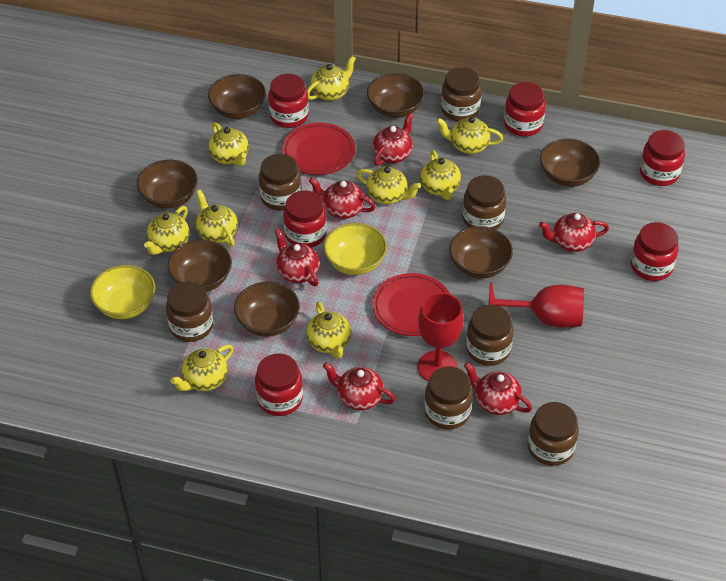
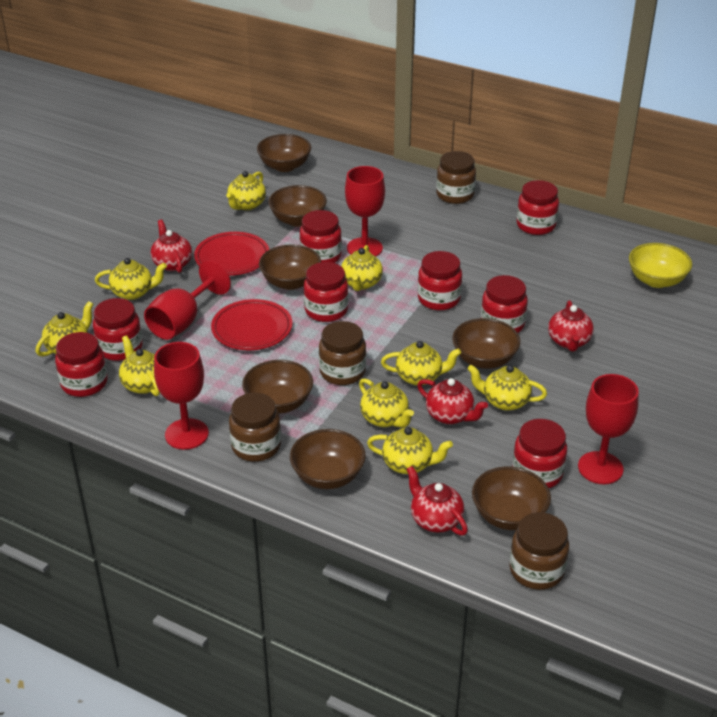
brown jar: [166,281,213,342] [259,154,301,211] [424,367,473,429] [441,67,482,121] [462,175,506,230] [466,305,513,366] [528,402,579,466] = 7 -> [229,393,281,462] [319,321,366,385] [436,151,476,204] [509,512,569,590] = 4
red goblet: [418,292,464,382] [489,283,584,328] = 2 -> [144,260,231,340] [154,342,209,450] [345,166,385,257] [578,374,639,484] = 4
red jar: [255,354,303,416] [268,74,309,128] [283,190,327,248] [504,82,546,137] [631,222,679,281] [640,130,685,186] = 6 -> [55,332,108,397] [93,298,143,361] [300,210,342,263] [304,262,348,322] [418,251,462,310] [481,275,528,333] [512,419,567,488] [517,180,559,235] = 8
red teapot: [275,229,319,286] [309,178,376,219] [323,362,396,410] [373,113,413,166] [464,362,532,415] [539,213,609,252] = 6 -> [151,220,192,273] [407,466,468,536] [417,378,488,424] [548,300,594,351] = 4
yellow bowl: [90,265,155,319] [324,223,387,275] = 2 -> [629,243,692,288] = 1

